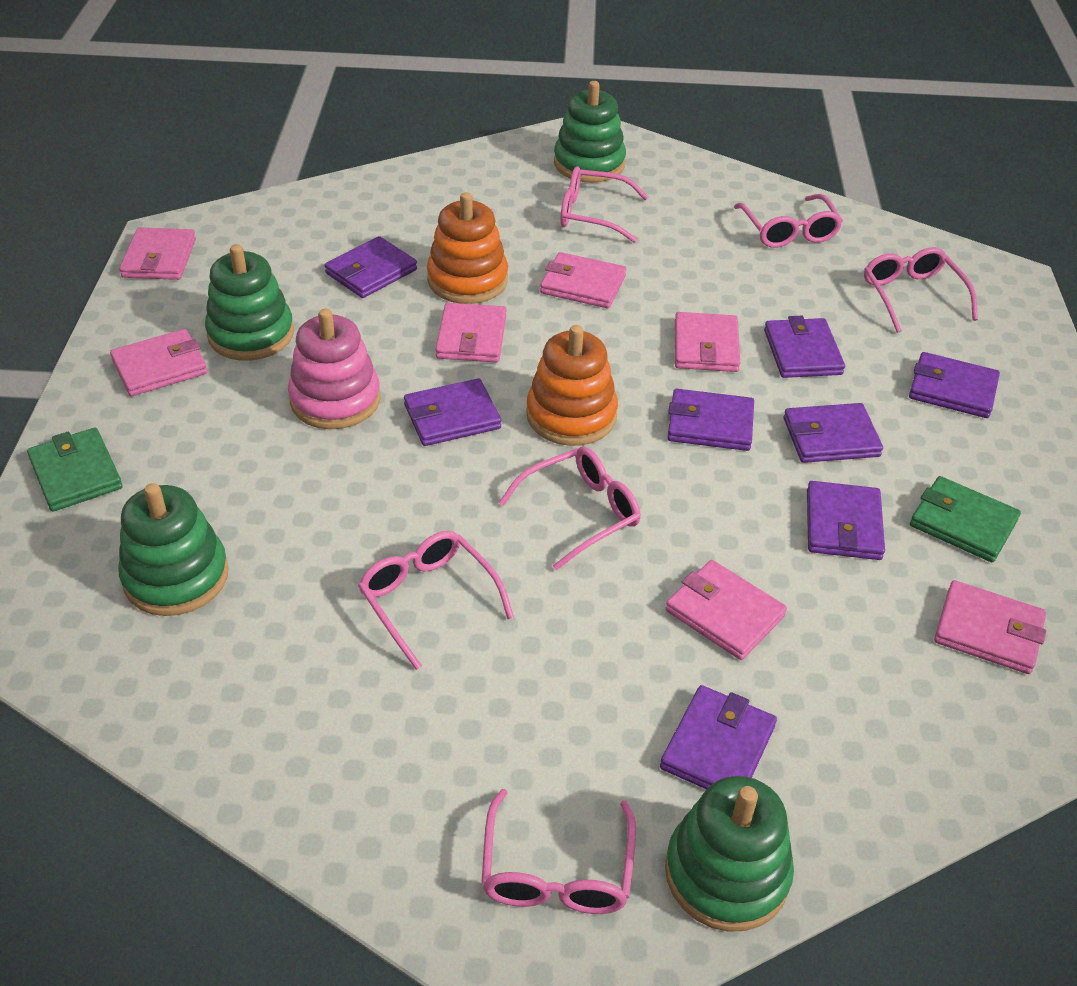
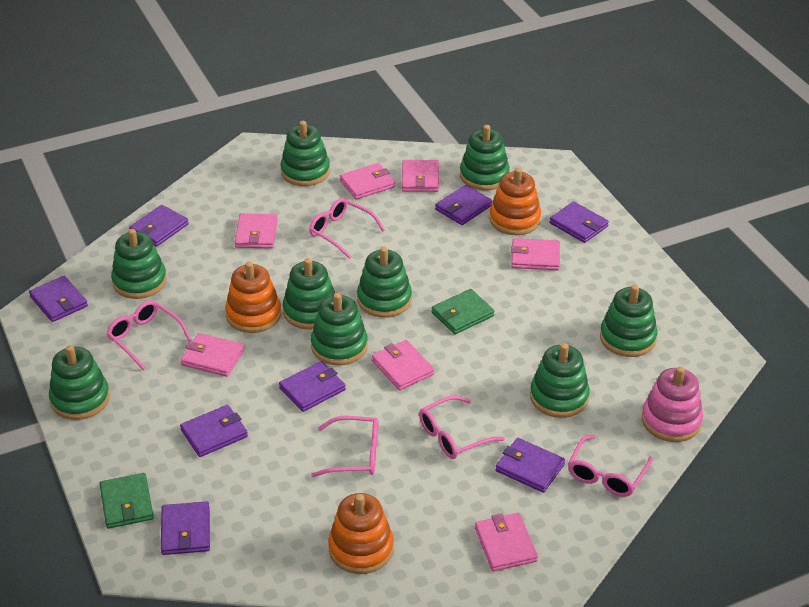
green stacking toy: [118,483,229,616] [205,244,294,361] [554,81,626,183] [665,776,794,932] = 4 -> [49,345,110,420] [111,229,167,299] [280,121,330,186] [283,258,335,330] [311,293,368,365] [357,247,412,318] [460,125,510,190] [530,343,590,418] [600,285,657,357] = 9
orange stacking toy: [427,192,508,304] [526,325,618,446] = 2 -> [225,261,281,333] [328,493,394,574] [489,168,541,235] = 3
pink glasses: [358,531,514,670] [481,789,636,914] [499,447,640,570] [561,166,648,243] [734,194,843,248] [864,247,978,333] = 6 -> [106,300,192,370] [309,198,385,259] [311,416,378,477] [419,395,505,459] [568,435,653,497] = 5

